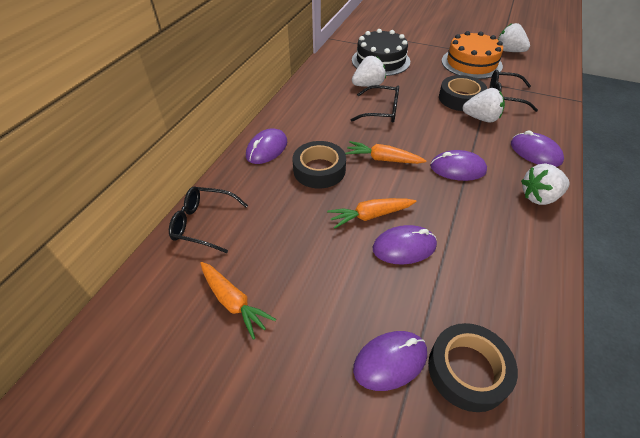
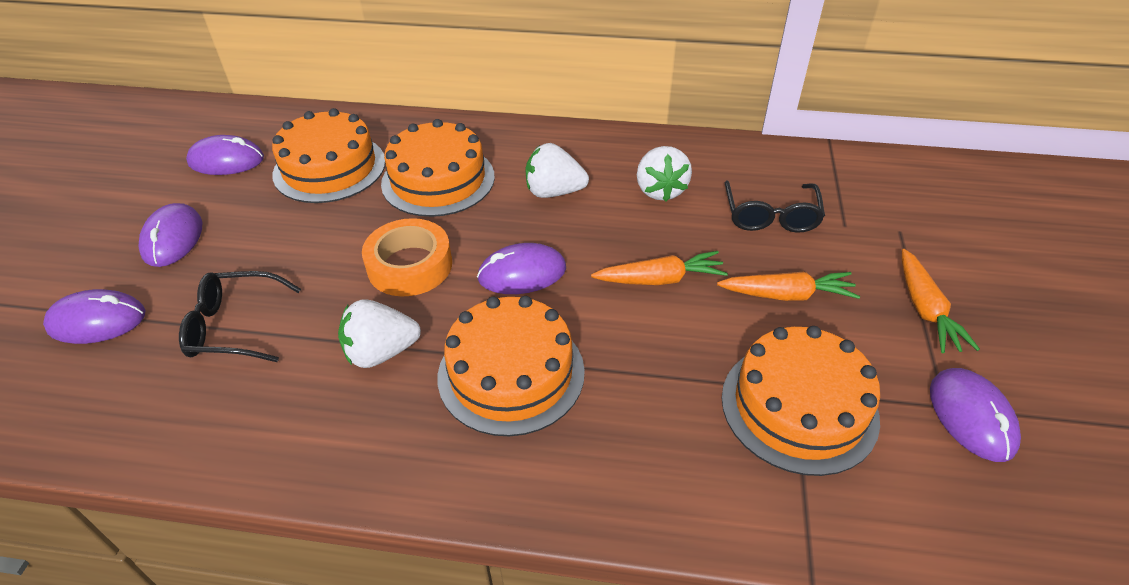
black cake: [352,29,410,76] = 1 -> none = 0
black glasses: [169,186,248,253] [350,85,399,123] [490,70,538,112] = 3 -> [179,271,301,362] [725,181,825,233] = 2
black tape: [292,141,346,188] [428,323,518,412] [439,75,487,111] = 3 -> none = 0
orange cake: [442,31,503,79] = 1 -> [272,108,385,203] [381,119,495,217] [438,296,585,436] [722,326,880,476] = 4
orange tape: none = 0 -> [362,218,452,297] = 1
white strawberry: [352,56,386,87] [462,88,505,123] [498,23,530,52] [521,164,570,205] = 4 -> [338,299,421,368] [526,143,589,198] [637,146,692,201] = 3

